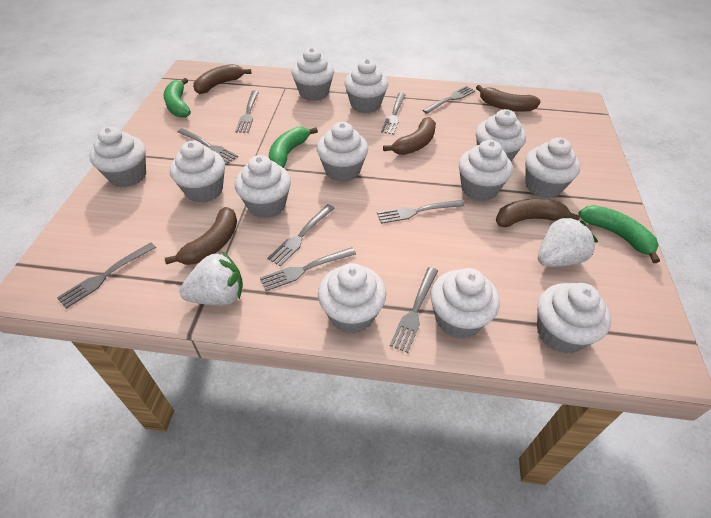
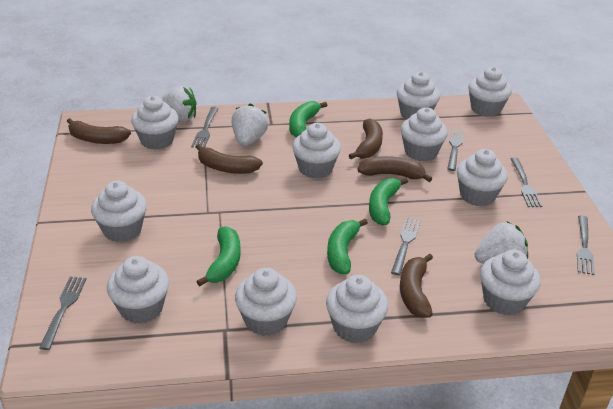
green banana: [163,78,191,118] [269,127,318,168] [578,205,660,263] = 3 -> [196,226,241,286] [289,101,327,137] [327,219,368,274] [369,178,408,225] = 4
grey fork: [57,242,156,309] [177,128,238,163] [235,91,259,133] [260,247,356,291] [267,204,335,267] [377,200,464,224] [381,93,406,134] [390,267,438,353] [422,86,476,114] = 9 -> [39,277,86,350] [191,107,219,148] [391,217,421,275] [447,129,464,171] [510,157,542,207] [577,216,595,275] = 6
white cupcake: [89,126,146,187] [170,141,225,203] [235,155,291,218] [292,48,334,101] [317,122,368,182] [318,263,386,333] [344,59,388,113] [430,268,500,339] [459,140,513,201] [476,109,526,161] [525,137,580,198] [537,283,611,354] = 12 -> [91,181,147,242] [107,256,169,324] [131,96,179,150] [235,268,297,336] [292,123,341,179] [326,275,388,343] [397,72,440,120] [401,107,448,162] [457,149,508,206] [468,67,512,117] [480,249,541,315] = 11
white strawberry: [179,251,243,305] [538,216,598,267] = 2 -> [161,86,196,122] [232,103,268,146] [475,222,528,264] = 3

